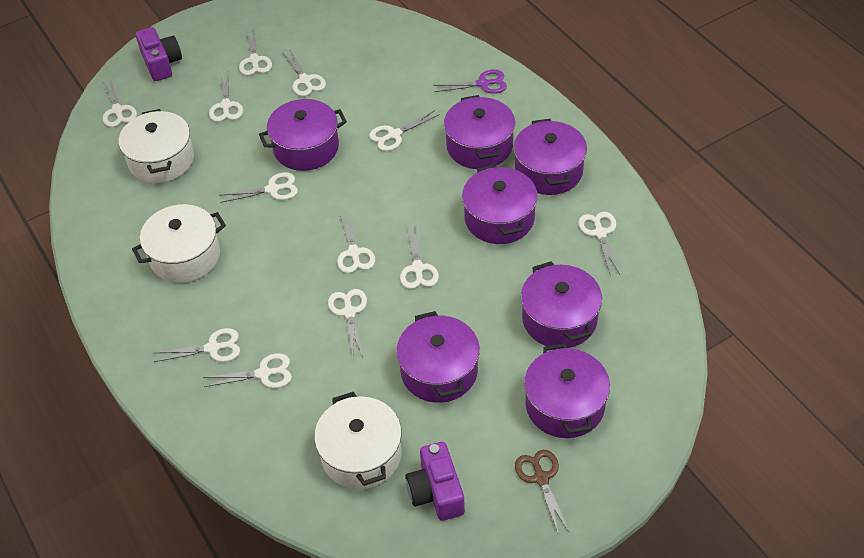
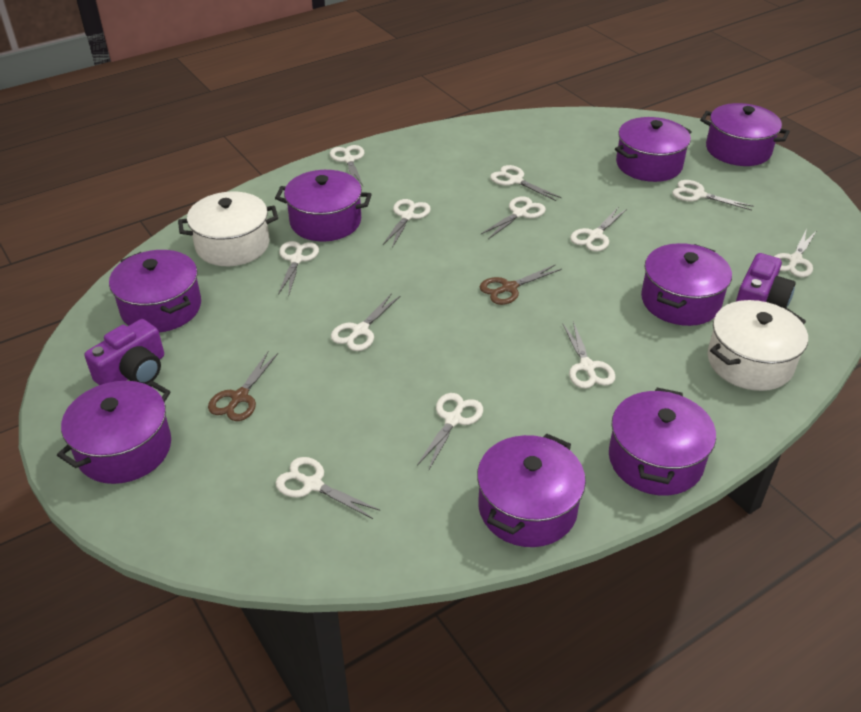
brown scissors: [515,450,569,535] = 1 -> [208,351,278,421] [480,265,562,305] = 2
purple pot: [259,99,347,171] [396,311,480,403] [444,95,515,169] [462,164,538,244] [514,119,587,195] [521,261,602,349] [524,343,610,438] = 7 -> [57,381,171,484] [109,250,201,332] [275,170,372,241] [477,434,586,547] [609,388,716,495] [615,117,691,182] [641,243,732,326] [700,103,790,166] = 8
purple scissors: [433,69,507,94] = 1 -> none = 0
white pot: [119,109,194,183] [132,204,226,283] [314,392,402,489] = 3 -> [178,192,278,266] [707,300,808,391] = 2

